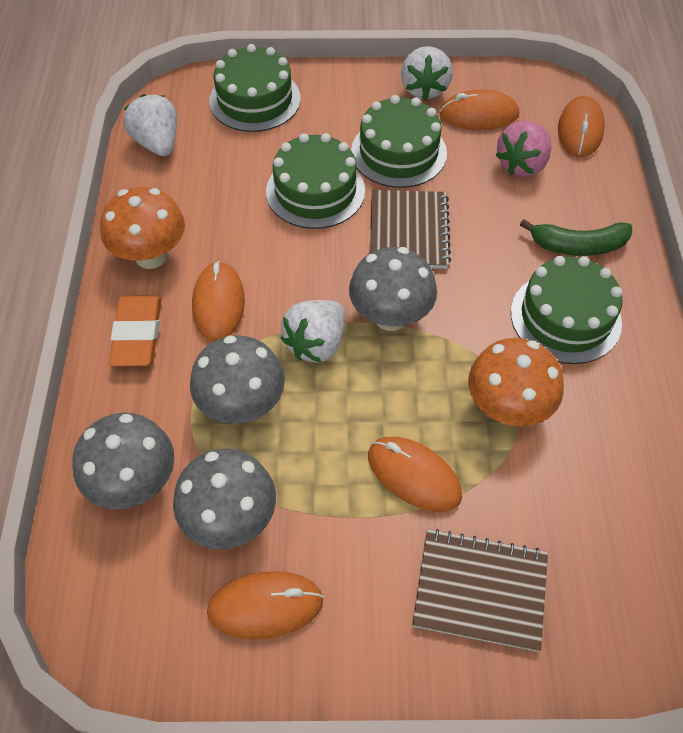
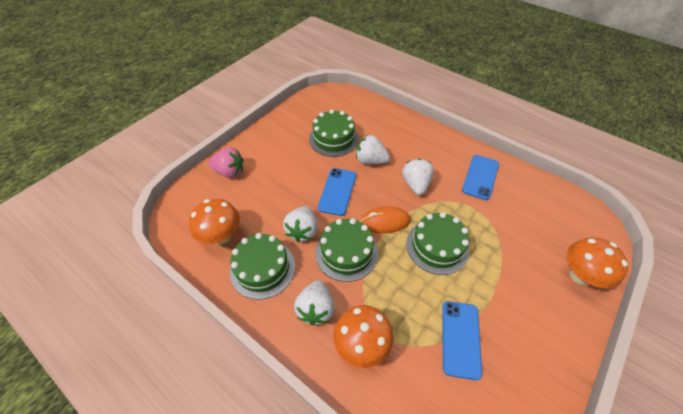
blue phone: none = 0 -> [318,168,356,216] [442,301,482,380] [462,155,499,200] = 3
brown notebook: [370,190,451,269] [412,529,548,652] = 2 -> none = 0
green banana: [520,219,632,256] = 1 -> none = 0
grey mushroom: [72,413,174,509] [173,449,276,549] [190,335,285,424] [349,247,437,331] = 4 -> none = 0
orange eraser: [109,295,162,367] = 1 -> none = 0
orange mouse: [192,261,245,341] [207,571,324,639] [368,437,462,512] [440,89,519,130] [558,96,605,157] = 5 -> [360,207,410,234] = 1
orange mushroom: [100,187,185,269] [468,338,564,426] = 2 -> [189,199,240,244] [333,305,394,368] [567,237,628,289] = 3
white strawberry: [123,94,177,156] [281,300,345,362] [401,46,453,100] = 3 -> [283,206,318,242] [294,280,334,326] [356,135,390,164] [402,158,434,195] = 4

